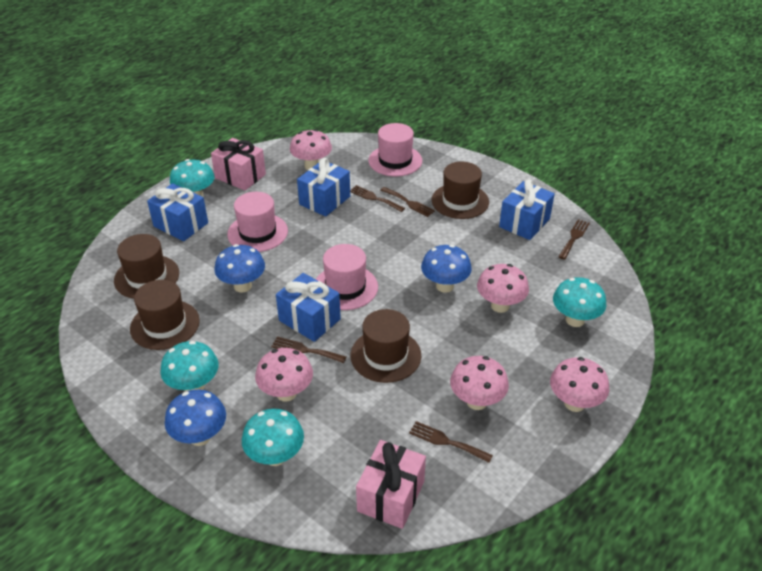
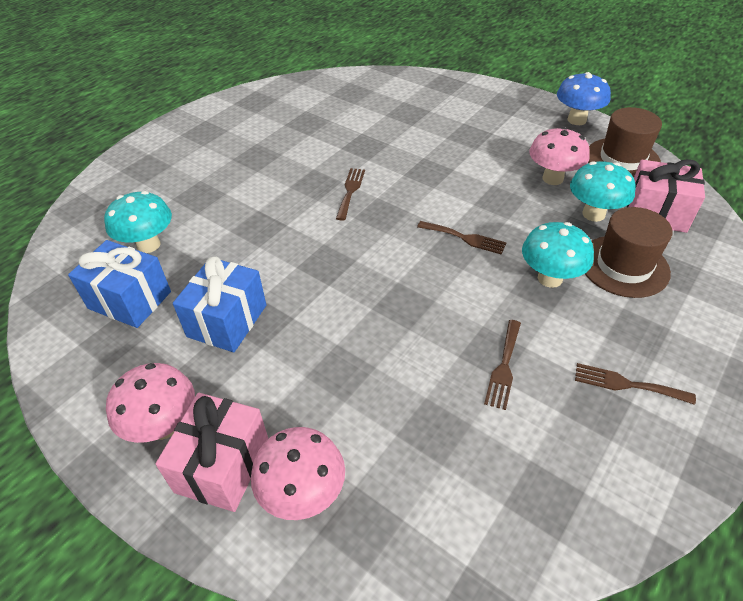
blue gift: [147,183,208,241] [276,273,341,342] [297,158,350,217] [499,179,555,240] = 4 -> [68,240,171,328] [173,256,266,352] = 2
blue mushroom: [165,390,226,446] [214,244,265,293] [421,245,472,293] = 3 -> [557,72,611,125] = 1
brown fork: [271,336,347,363] [350,185,405,212] [380,187,435,217] [409,421,493,463] [558,219,590,260] = 5 -> [336,168,365,221] [417,221,507,255] [484,320,521,410] [575,363,696,405] = 4
brown hat: [114,234,179,299] [130,280,200,350] [351,309,421,383] [432,161,489,219] = 4 -> [585,207,673,298] [588,107,662,178] = 2
pink hat: [227,192,288,252] [316,244,378,310] [368,123,422,176] = 3 -> none = 0
pink mushroom: [255,348,313,402] [290,129,332,170] [450,356,509,410] [477,264,529,313] [550,357,609,412] = 5 -> [106,363,195,443] [251,427,345,520] [529,127,590,185] = 3
turquoise mushroom: [160,341,219,392] [170,159,215,197] [242,409,304,466] [553,277,606,327] = 4 -> [104,191,172,253] [522,222,594,288] [570,161,636,222] = 3

